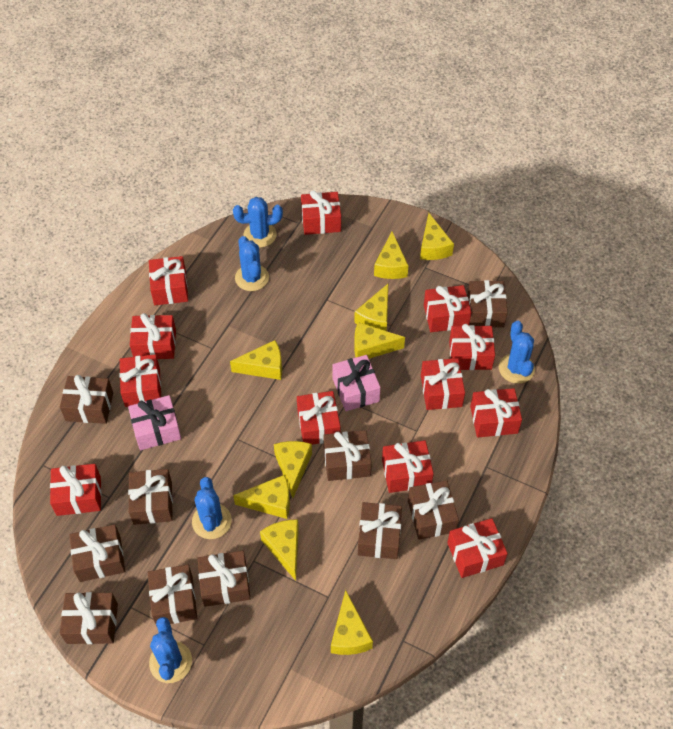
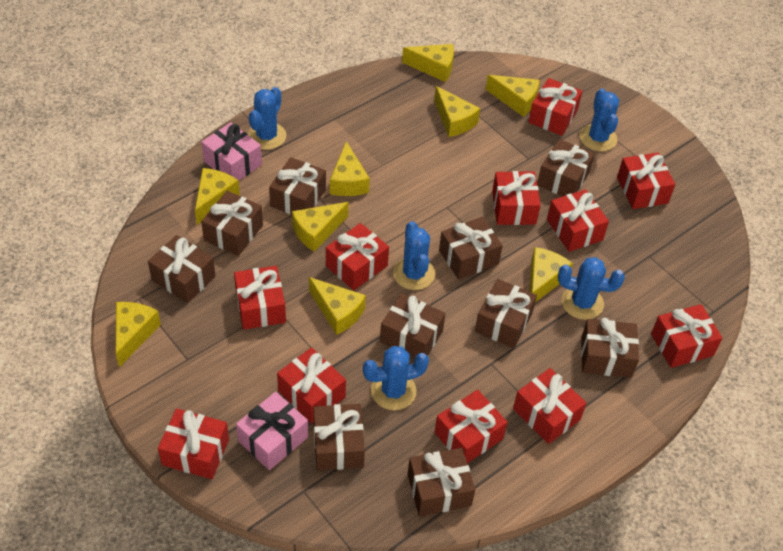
red gift: [50,464,101,516] [119,354,161,407] [130,313,176,359] [149,256,188,305] [297,391,341,445] [301,190,341,235] [382,440,434,493] [421,358,465,410] [424,285,472,332] [447,518,508,578] [449,324,495,370] [470,388,522,438] = 12 -> [158,408,229,479] [234,266,286,329] [277,348,346,423] [326,223,389,290] [434,390,508,463] [492,171,541,225] [513,368,586,444] [529,78,582,136] [547,189,609,252] [617,153,675,209] [651,304,722,368] = 11

